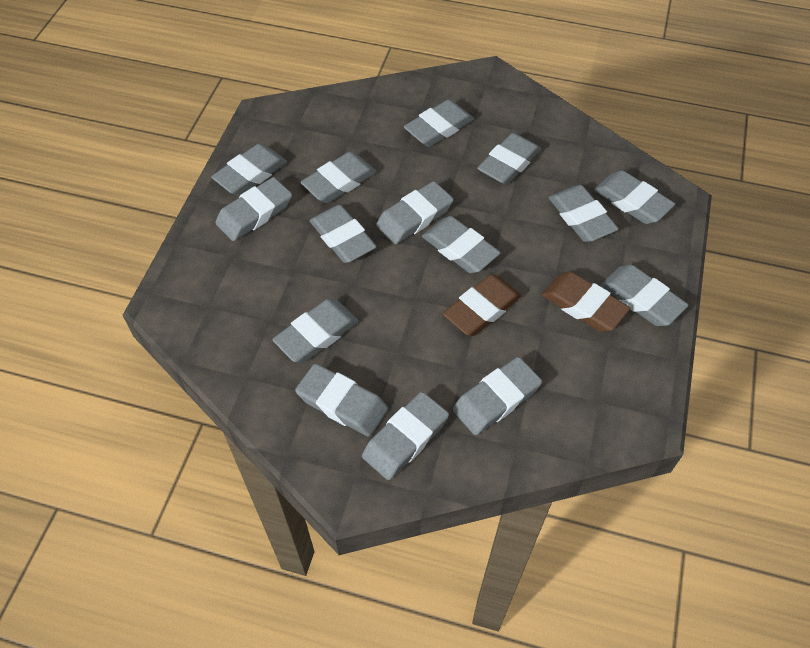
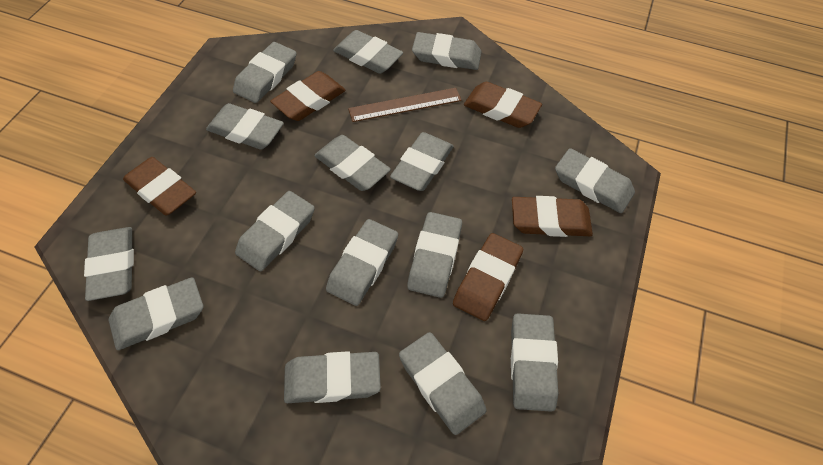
brown eraser: [443,274,522,336] [542,272,630,332] = 2 -> [123,157,196,216] [270,71,346,121] [453,233,523,321] [464,82,542,128] [512,196,593,237] = 5
brown ruler: none = 0 -> [348,88,462,122] = 1

